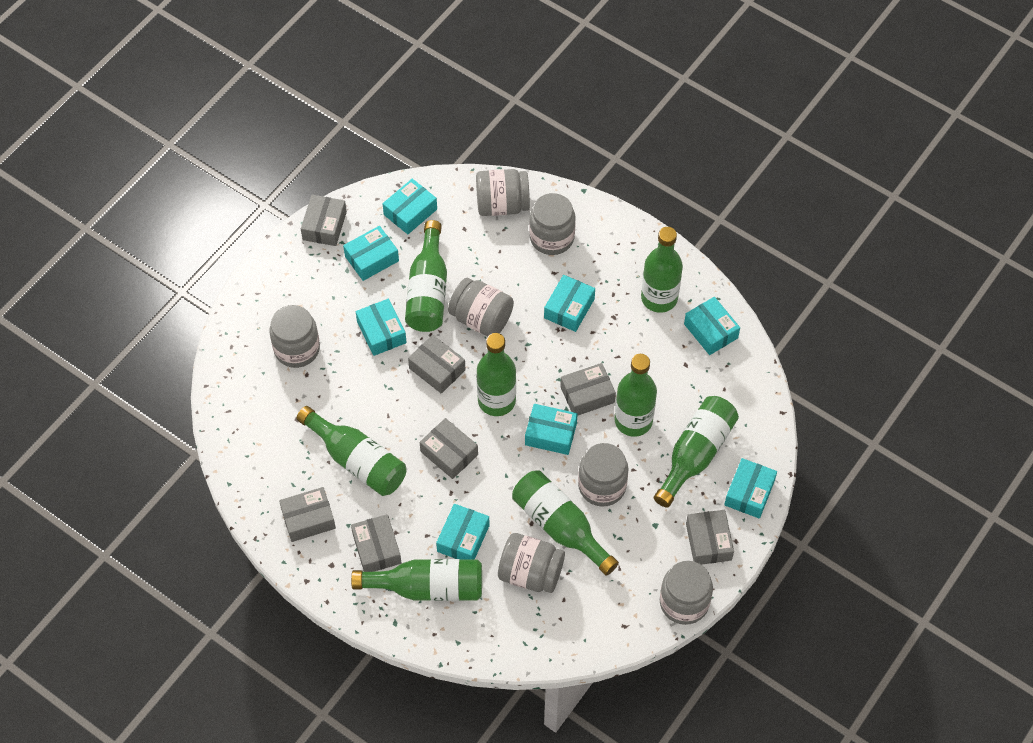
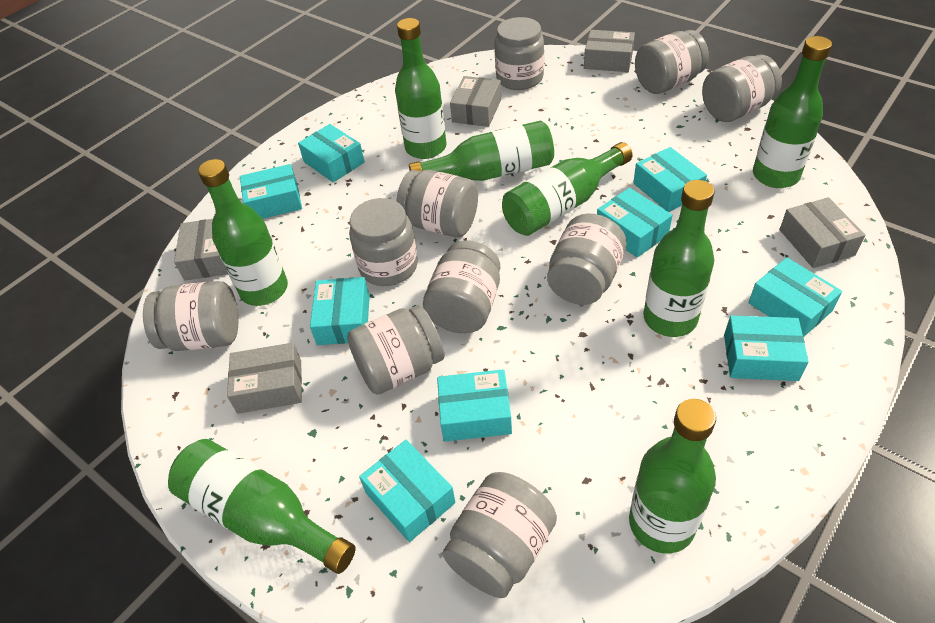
grey box: [279,487,336,542] [301,195,347,246] [351,514,401,572] [408,335,466,394] [420,418,478,479] [560,363,616,416] [686,510,734,565] = 7 -> [174,219,228,281] [227,343,302,414] [450,76,501,127] [584,30,635,72] [780,197,865,268] = 5
grey jar: [269,305,320,368] [448,278,514,337] [476,169,530,216] [498,533,565,593] [529,193,576,255] [578,443,629,507] [660,561,713,625] = 7 -> [143,281,238,351] [347,305,444,395] [349,198,418,286] [396,170,478,238] [423,240,500,333] [442,472,557,598] [495,17,544,90] [547,213,627,305] [635,30,709,94] [702,54,782,122] = 10
turquoise box: [343,226,399,281] [356,299,407,356] [383,179,437,234] [436,504,490,559] [525,404,578,455] [544,275,595,332] [684,297,740,355] [724,458,777,519] = 8 -> [240,164,302,219] [298,124,365,182] [310,277,370,345] [359,440,456,542] [437,369,512,442] [597,188,672,258] [633,147,707,212] [724,315,809,381] [748,257,842,337] = 9

